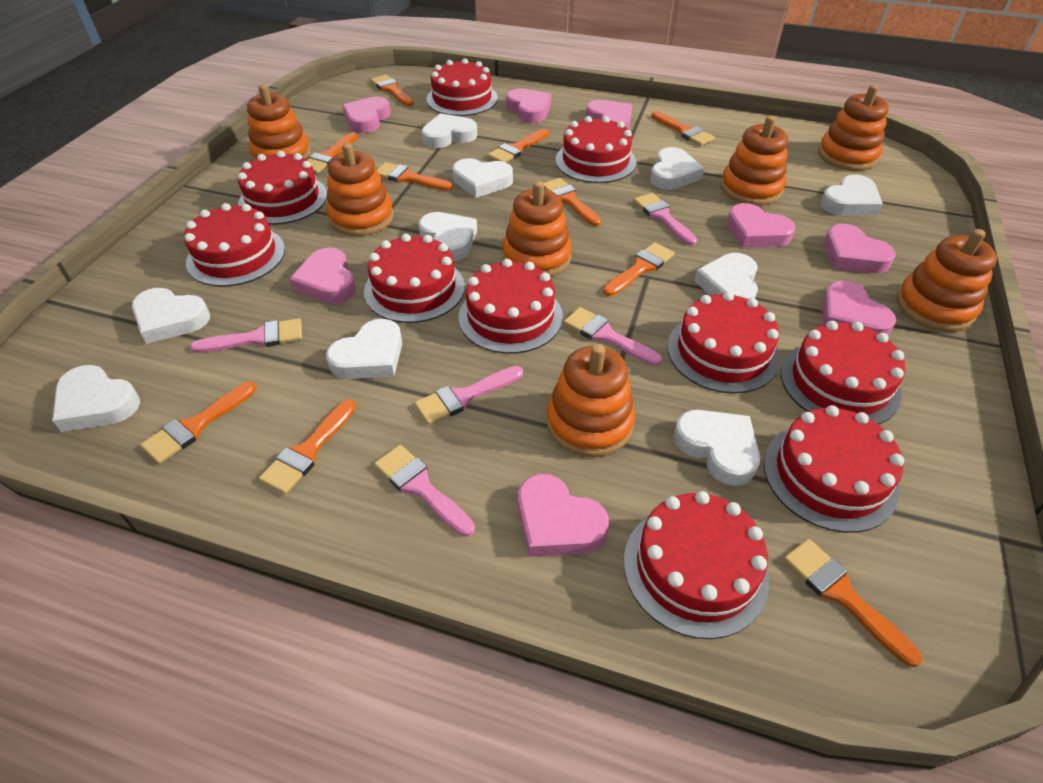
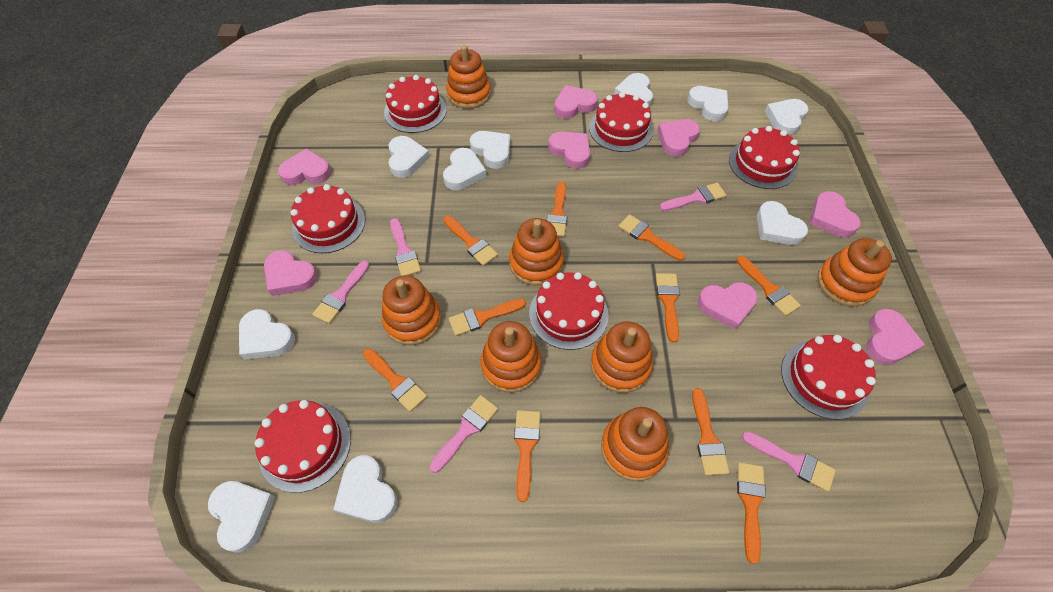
red cake: [184,203,285,287] [238,151,327,225] [364,234,465,323] [426,58,498,116] [458,259,563,354] [556,116,636,183] [624,491,769,639] [667,292,780,394] [764,405,904,533] [781,321,905,425] = 10 -> [254,400,351,493] [291,184,365,253] [384,75,447,133] [529,272,609,350] [589,92,653,152] [729,126,800,189] [781,335,876,419] = 7

